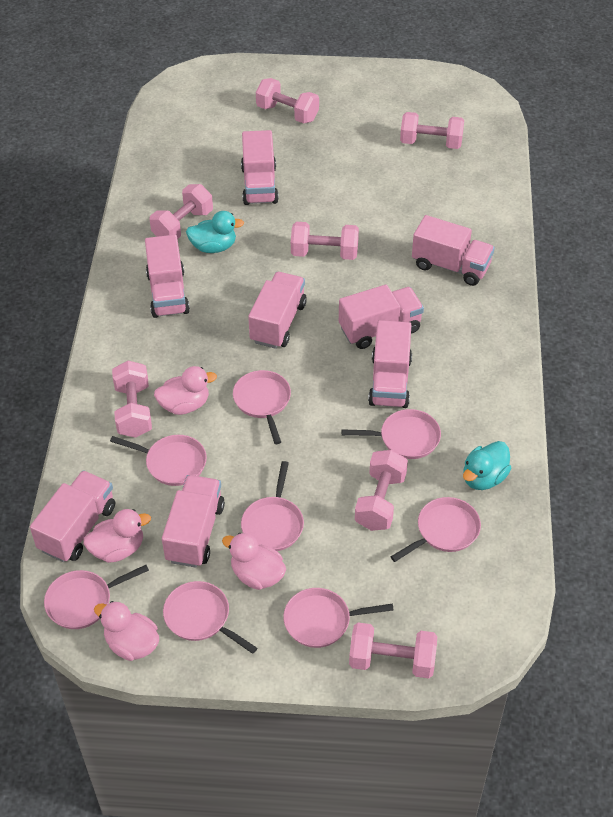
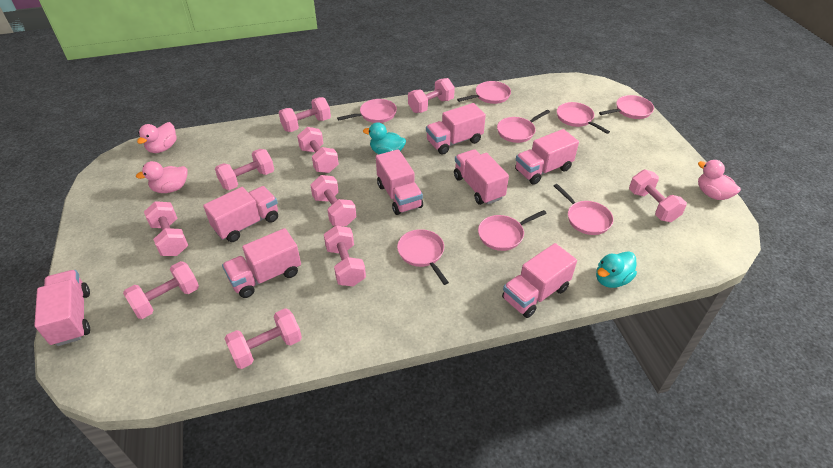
pink duck: [83,509,151,563] [94,601,159,661] [154,366,217,415] [222,533,286,590] = 4 -> [136,161,187,193] [137,122,177,153] [698,160,741,200] = 3
pink dumbbell: [112,361,152,438] [150,184,213,239] [256,78,319,123] [291,222,359,260] [349,623,437,678] [355,450,408,531] [400,112,464,149] = 7 -> [123,261,199,319] [144,201,188,256] [215,149,274,190] [225,308,302,369] [279,97,331,132] [297,127,339,173] [310,175,356,226] [324,225,366,286] [408,78,455,113] [629,169,687,222] = 10

